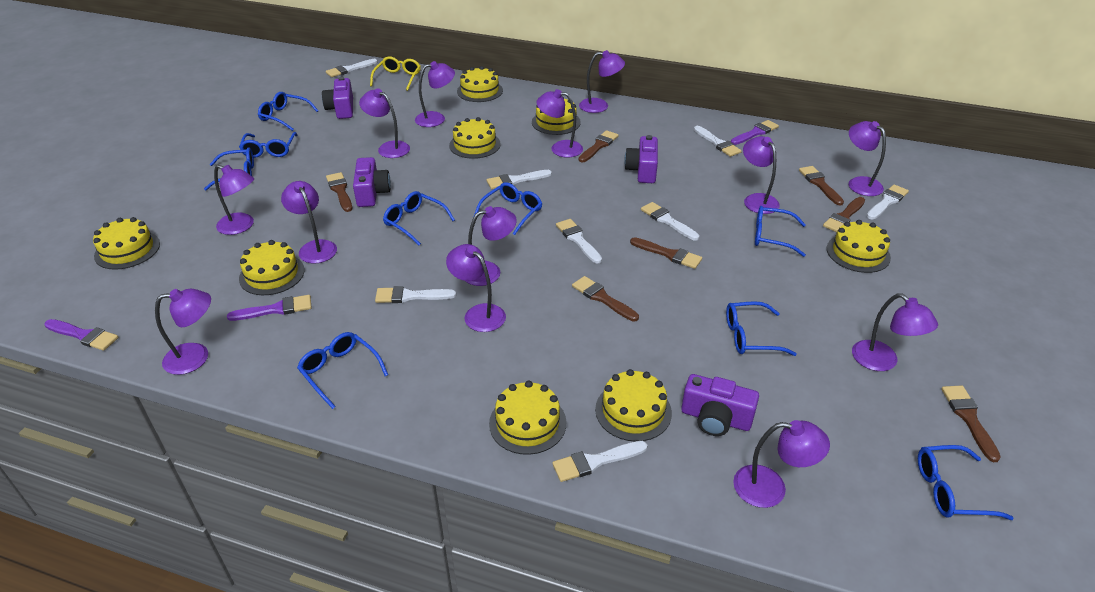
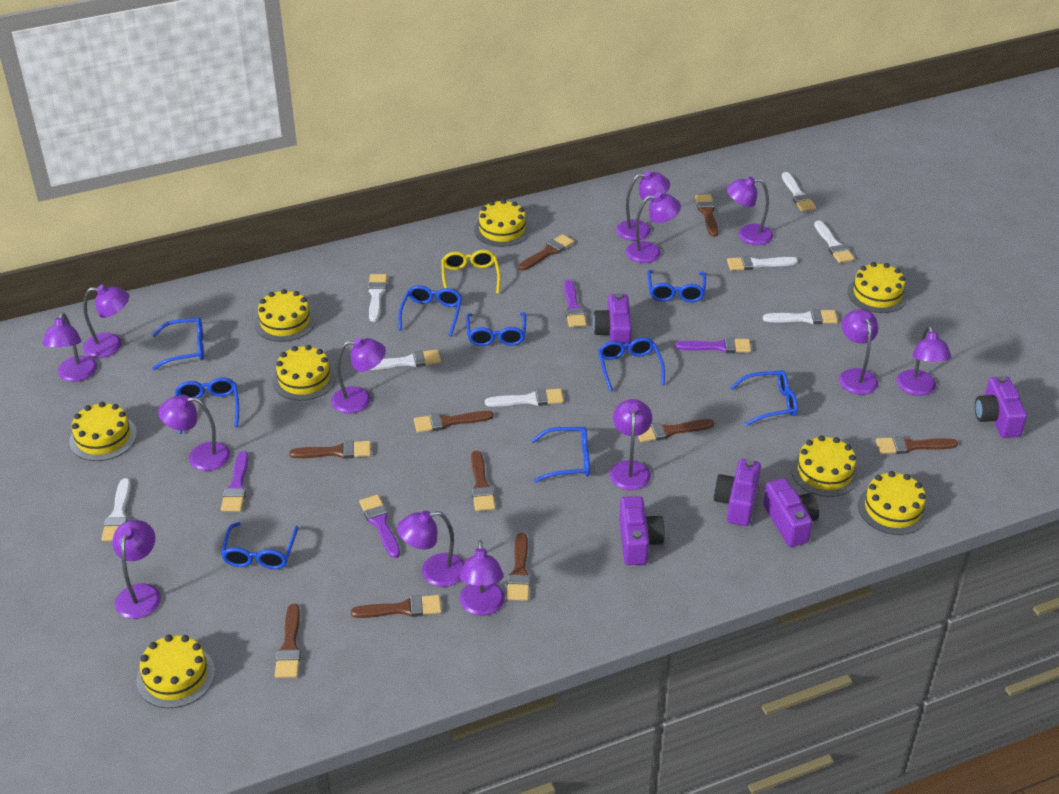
brown brush: [326,172,352,212] [572,276,639,322] [578,130,619,162] [630,237,702,269] [799,166,844,205] [823,197,865,232] [941,385,1001,462] = 7 -> [275,604,301,678] [289,440,371,459] [351,595,442,618] [414,411,494,433] [471,450,496,511] [507,533,530,601] [518,234,574,271] [638,419,714,442] [695,194,718,237] [876,436,958,454] = 10
purple brush: [44,319,119,351] [227,295,312,321] [731,120,779,145] = 3 -> [221,451,249,512] [359,495,400,558] [564,280,587,327] [675,337,751,353] = 4
purple camera: [322,77,353,119] [353,157,391,207] [624,135,658,183] [681,374,759,436] = 4 -> [593,293,632,350] [619,496,665,565] [714,459,761,526] [763,478,819,547] [975,376,1027,438] = 5

